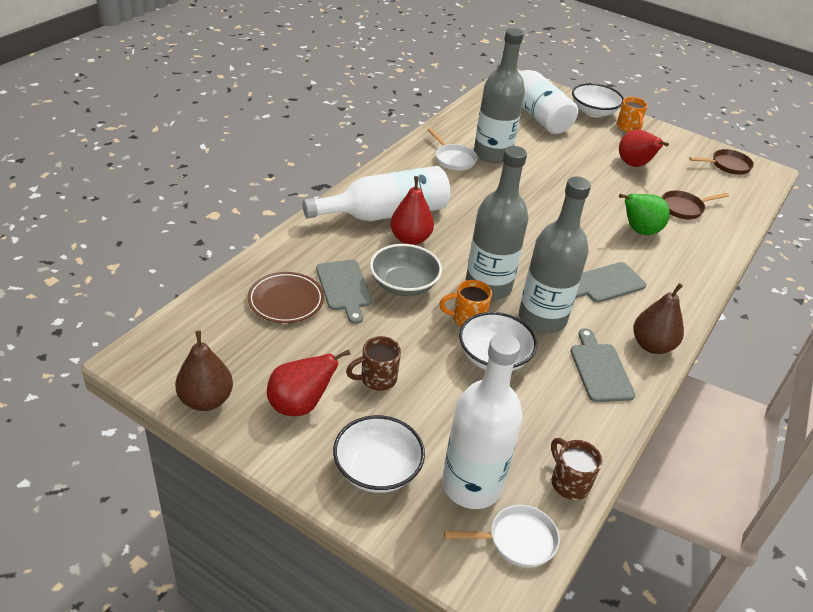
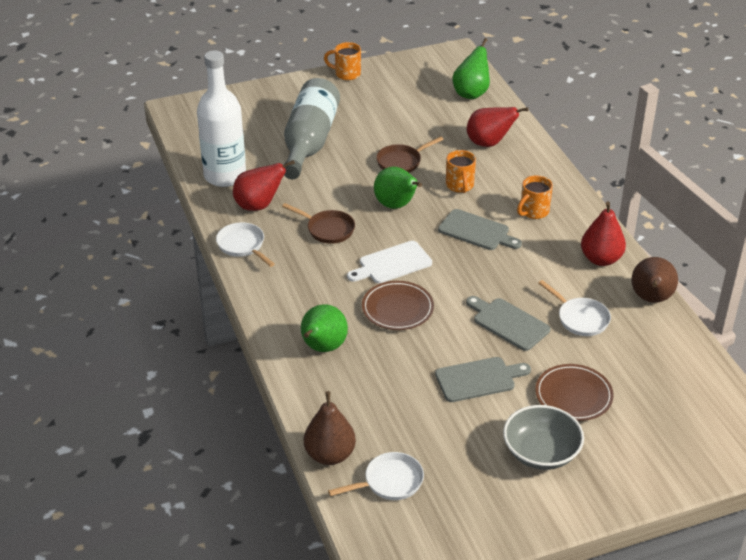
brown mug: [346,336,401,391] [551,438,602,500] = 2 -> none = 0
brown plate: [248,272,324,323] = 1 -> [362,281,434,330] [535,364,614,421] = 2
green pear: [619,194,670,235] = 1 -> [301,304,348,352] [374,167,422,209] [452,38,490,99] = 3
grey bottle: [465,146,528,300] [474,28,525,163] [519,177,591,333] = 3 -> [284,78,340,179] = 1
orange mug: [439,280,492,326] [617,97,648,132] = 2 -> [324,42,361,80] [446,150,476,193] [517,175,553,219] = 3
white bottle: [303,166,450,221] [442,334,523,509] [497,61,578,134] = 3 -> [197,50,246,187] = 1
white bowl: [333,415,425,493] [459,312,537,371] [572,83,624,118] = 3 -> none = 0
white cutting board: none = 0 -> [347,241,432,283] = 1
white pan: [428,128,477,170] [444,505,560,568] = 2 -> [216,222,275,267] [328,452,424,500] [538,280,611,336] = 3

